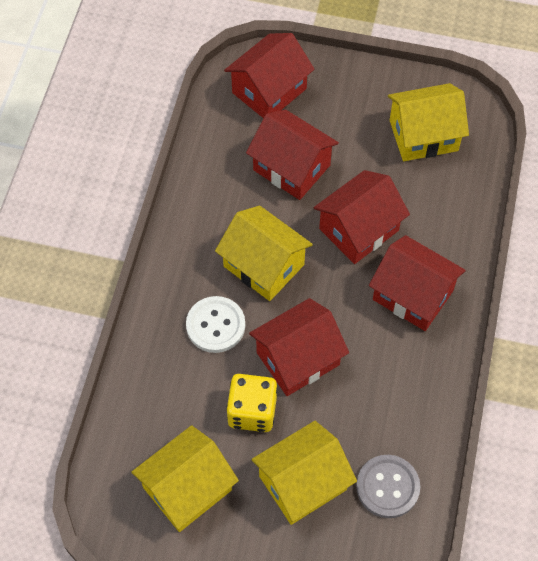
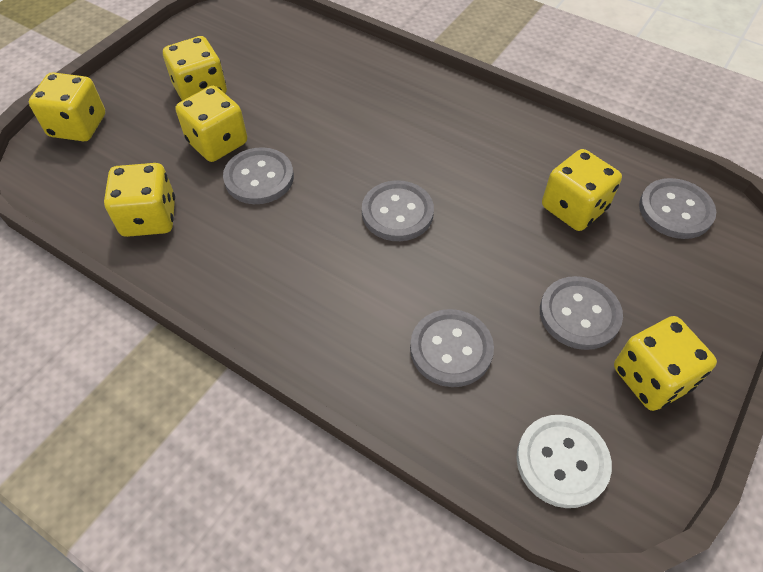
grey button: [356,455,420,518] = 1 -> [223,147,294,204] [362,180,434,241] [410,309,494,387] [540,276,623,350] [639,178,716,239] = 5
red house: [224,33,315,118] [246,110,339,200] [249,298,349,396] [314,170,410,264] [369,235,466,331] = 5 -> none = 0
yellow dice: [226,374,277,432] = 1 -> [29,72,106,141] [104,163,175,237] [163,36,227,101] [176,86,247,162] [542,149,622,231] [614,316,717,411] = 6
yellow house: [132,425,239,532] [215,206,313,301] [251,421,357,525] [388,83,469,161] = 4 -> none = 0

